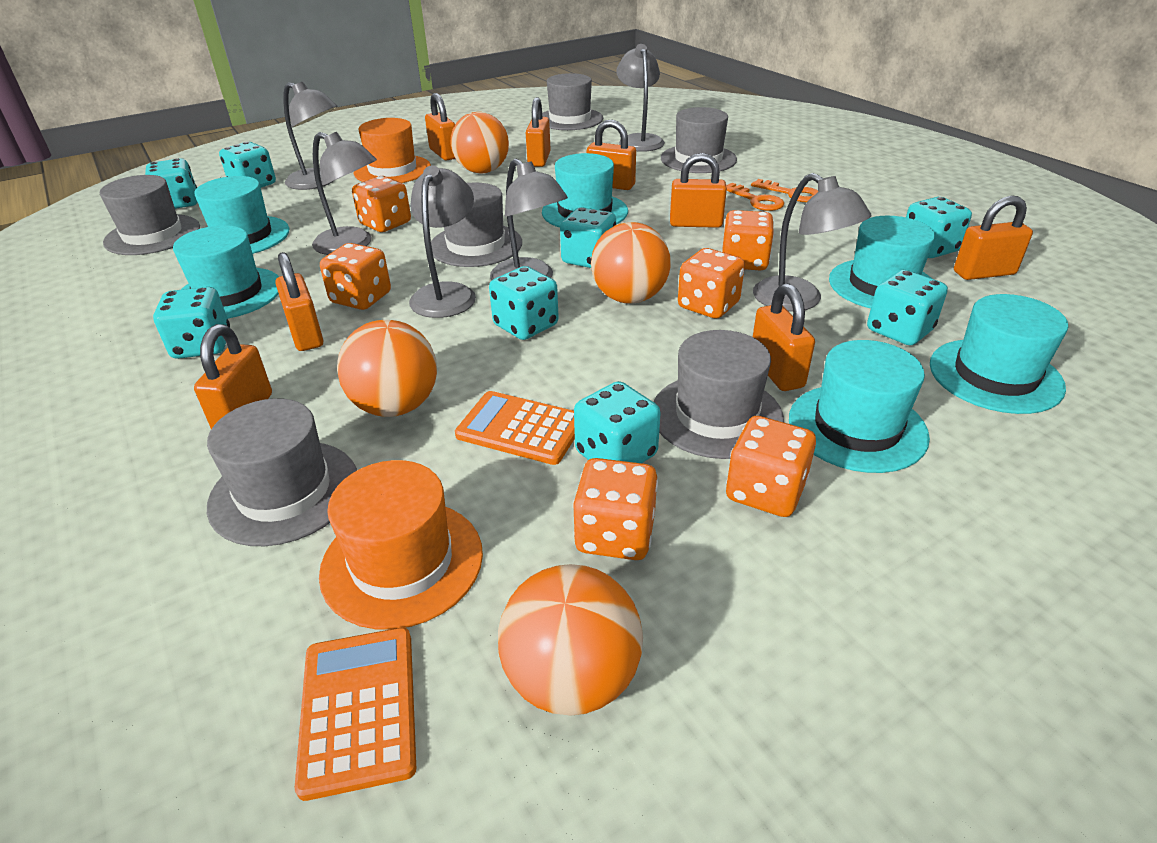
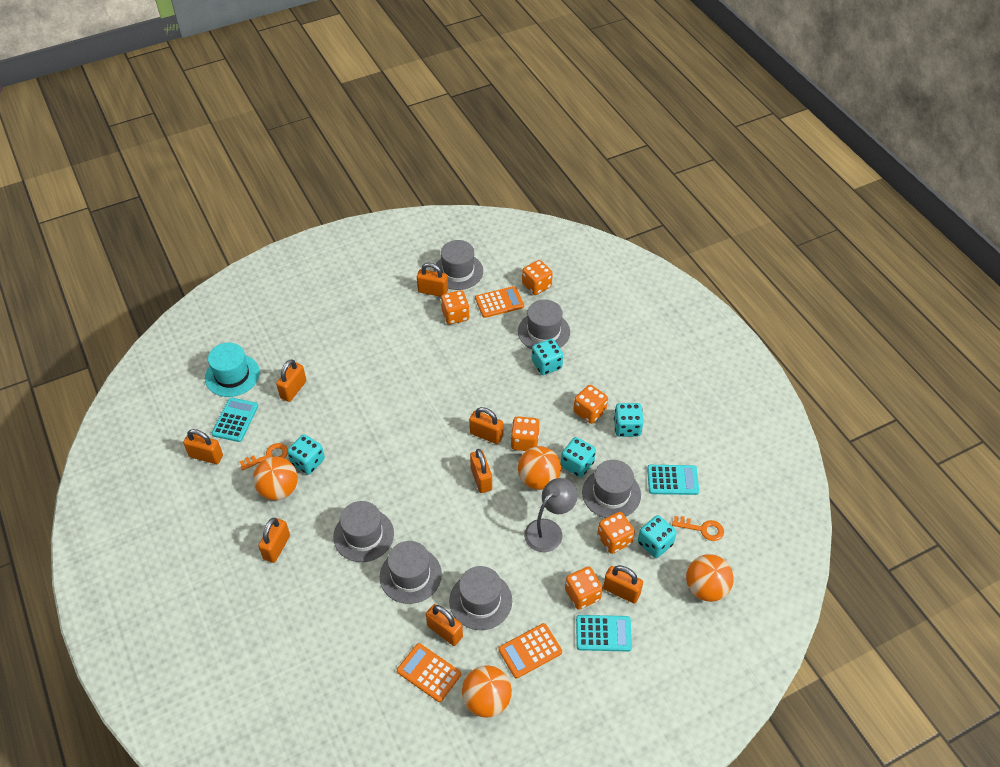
grey lamp: [283,82,338,190] [312,132,377,255] [409,165,476,318] [490,158,568,280] [616,44,665,152] [753,173,871,312] = 6 -> [524,478,578,552] = 1
orange calculator: [295,628,416,801] [455,391,575,465] = 2 -> [397,643,461,702] [475,286,524,318] [498,623,562,678] = 3
orange hat: [319,460,483,630] [353,118,431,183] = 2 -> none = 0
turquoise calculator: none = 0 -> [212,397,258,442] [576,615,632,652] [647,465,699,495] = 3
turquoise dice: [145,158,198,209] [153,287,230,359] [219,142,276,188] [489,266,559,340] [560,207,616,268] [574,381,661,463] [867,270,948,346] [906,197,972,258] = 8 -> [287,434,325,475] [532,339,563,375] [561,437,596,477] [614,403,644,437] [638,515,677,558] = 5
turquoise hat: [173,225,279,318] [194,176,290,254] [542,153,628,227] [789,340,930,473] [829,216,935,308] [930,294,1068,414] = 6 -> [205,343,260,397] = 1

